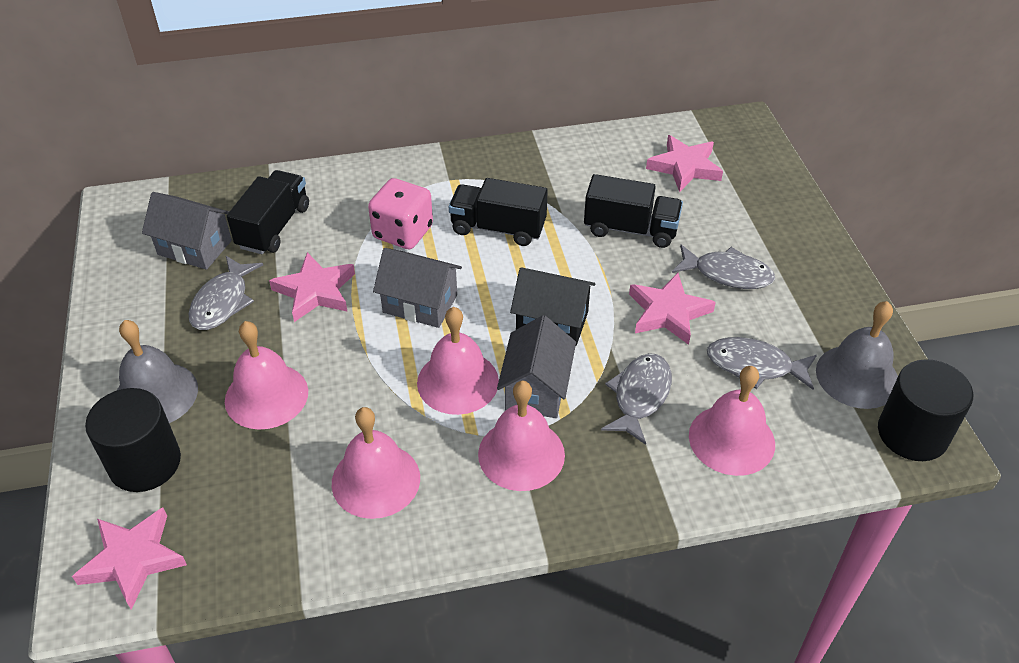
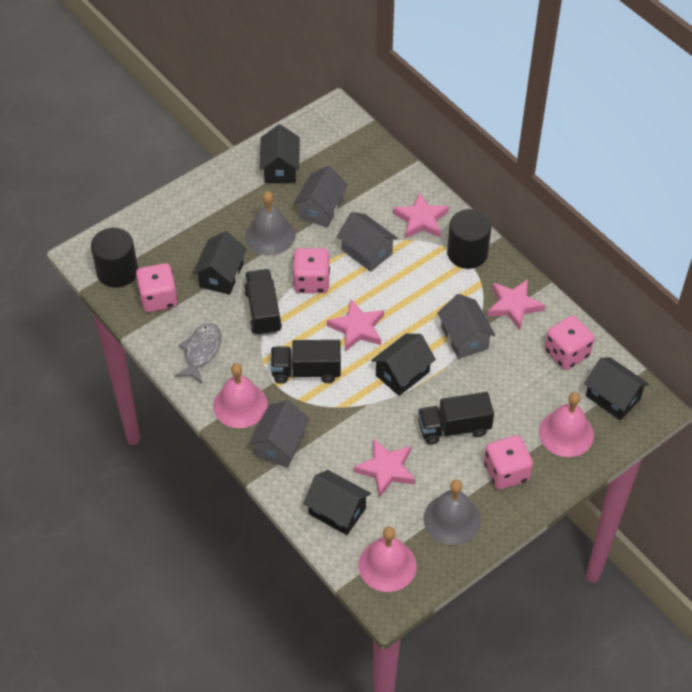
black house: [510,267,595,346] = 1 -> [193,231,247,295] [259,124,300,183] [303,470,371,535] [371,334,436,396] [584,357,649,420] = 5
grey fish: [188,256,263,330] [601,353,672,445] [672,244,775,289] [707,337,817,390] = 4 -> [175,323,221,384] = 1
grey house: [142,192,232,270] [373,248,462,328] [497,315,576,418] = 3 -> [249,400,310,468] [294,166,348,228] [337,212,398,272] [437,294,496,359] = 4
pink bell: [225,321,308,430] [332,407,420,519] [417,307,499,415] [478,381,565,491] [689,366,775,476] = 5 -> [213,363,268,428] [358,527,417,592] [539,392,594,457] = 3
pink dice: [368,178,433,249] = 1 -> [136,263,178,312] [293,248,330,293] [484,435,533,490] [544,316,594,370] = 4

